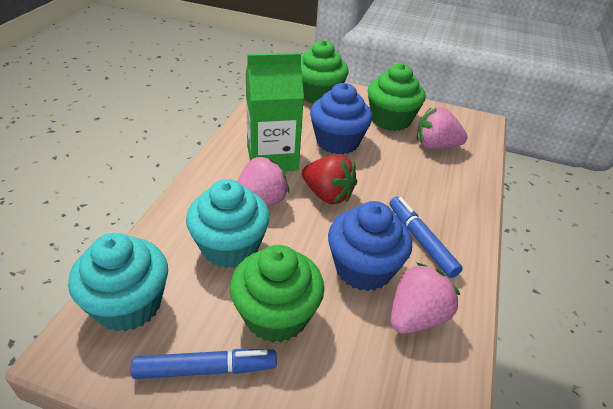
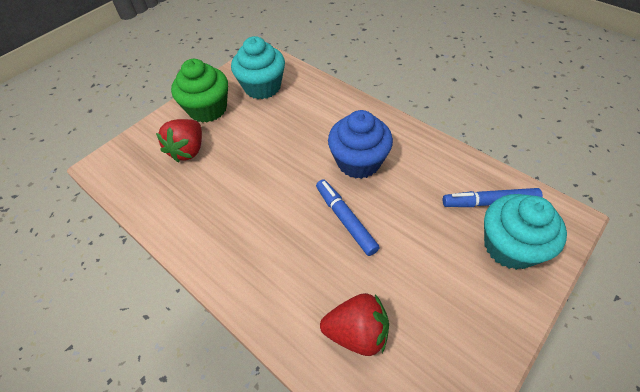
blue cupcake: [310,83,372,154] [328,201,412,291] = 2 -> [328,110,393,179] = 1
green carton: [246,53,304,171] = 1 -> none = 0
green cupcake: [230,245,324,343] [301,40,349,104] [368,64,426,131] = 3 -> [171,59,228,123] = 1
pink strawberry: [237,156,290,206] [391,263,460,334] [417,107,468,149] = 3 -> none = 0
red strawberry: [302,155,357,204] = 1 -> [156,119,202,163] [320,293,389,356] = 2

